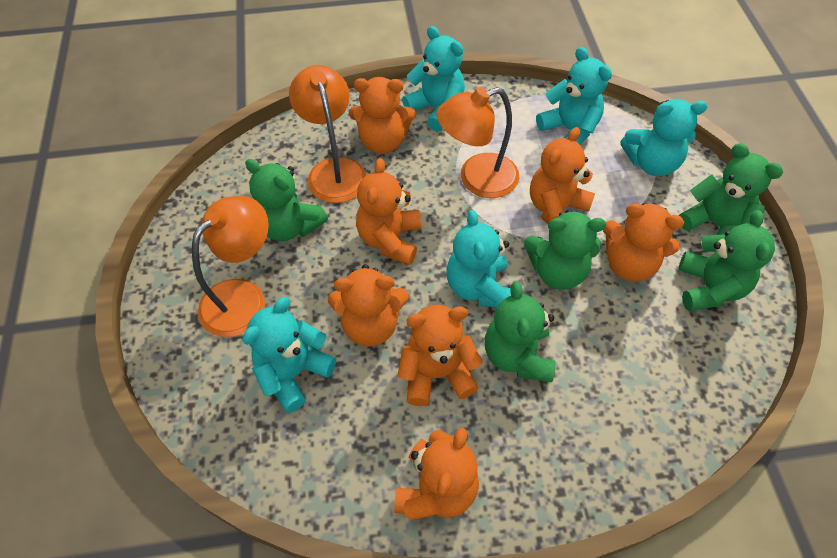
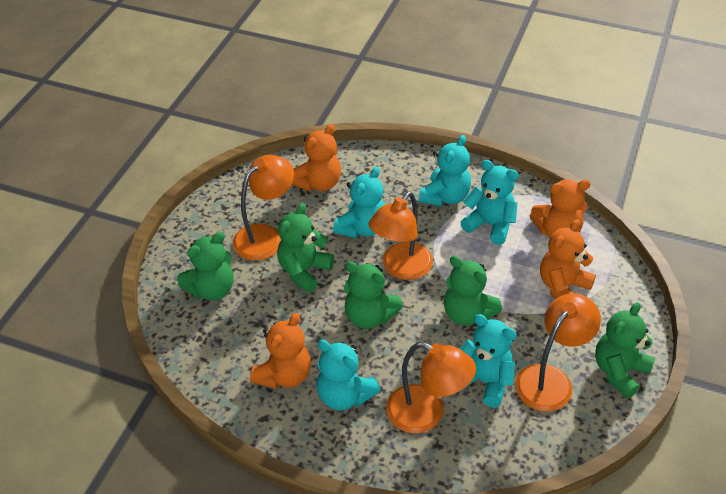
orange lamp: [192,196,269,337] [289,65,366,203] [436,87,519,198] = 3 -> [233,155,294,261] [368,192,433,280] [386,342,476,433] [515,293,601,412] = 4
orange teddy bear: [328,264,409,346] [349,77,416,154] [356,158,421,265] [394,428,479,520] [398,305,482,406] [530,127,595,224] [603,203,684,282] = 7 -> [250,313,311,389] [291,124,341,191] [530,179,590,237] [540,219,596,299] = 4

